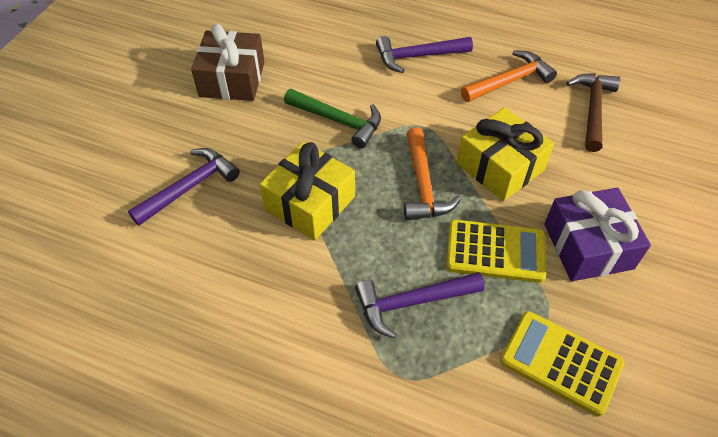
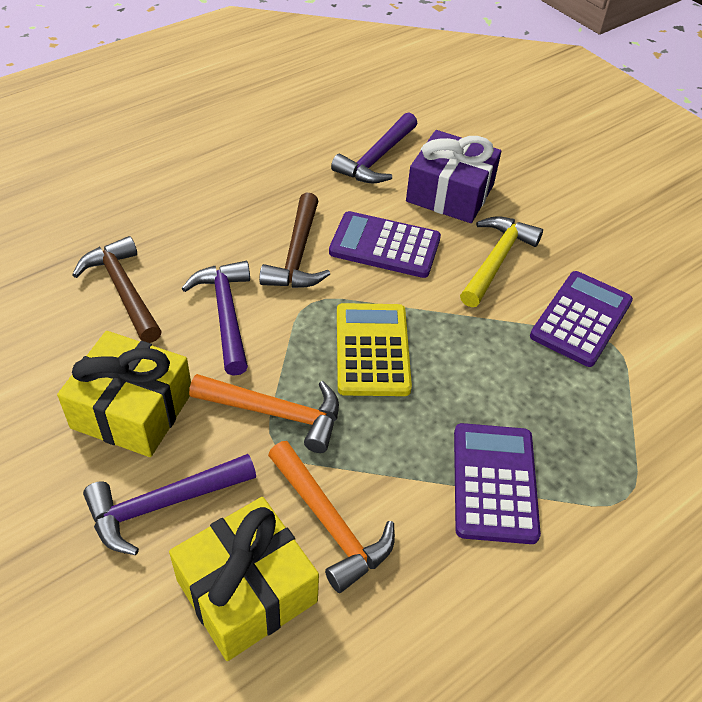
brown gift: [191,24,265,101] = 1 -> none = 0
brown hammer: [566,74,620,152] = 1 -> [72,236,162,343] [259,192,330,288] = 2
green hammer: [284,89,381,149] = 1 -> none = 0
purple calculator: none = 0 -> [329,211,441,278] [454,423,541,544] [530,271,633,367] = 3
yellow calculator: [446,219,546,283] [500,311,625,416] = 2 -> [337,303,412,396] = 1
yellow hammer: none = 0 -> [460,216,543,307] = 1

